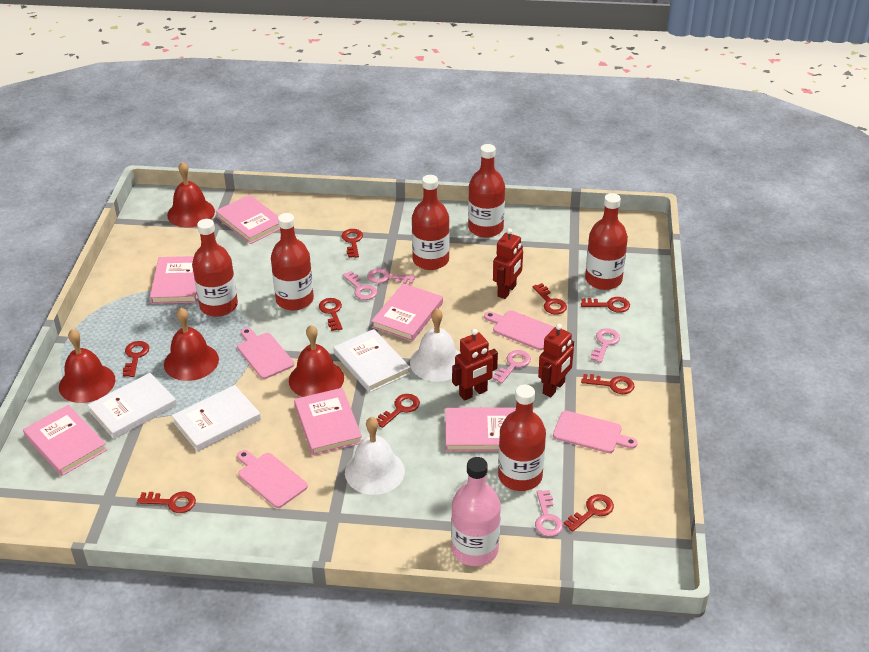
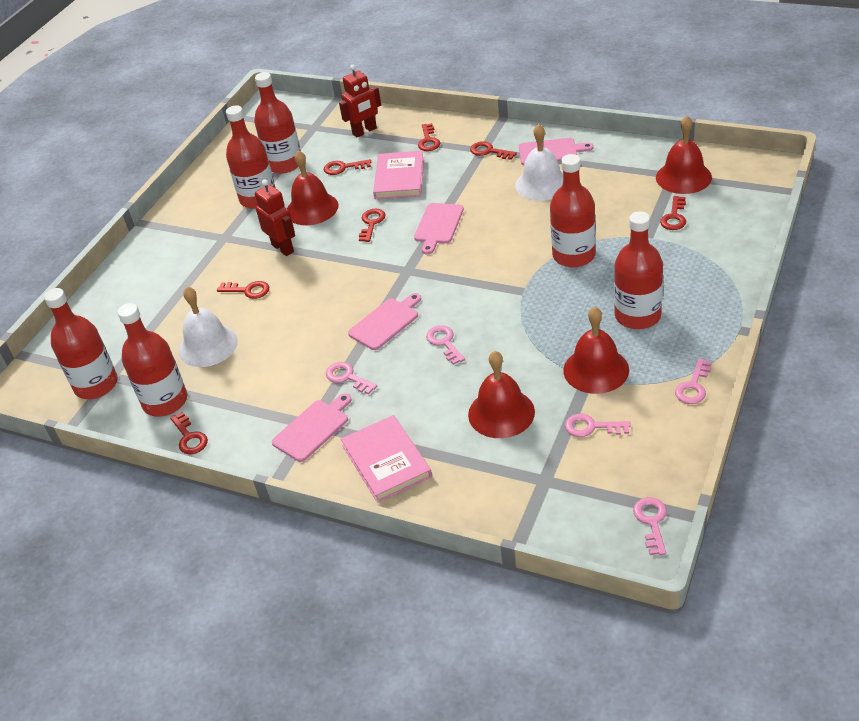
pink book: [23,405,107,476] [150,256,198,304] [216,195,280,244] [294,388,362,455] [371,283,443,341] [445,407,516,452] = 6 -> [341,415,432,503] [373,151,424,199] = 2
pink bottle: [451,457,501,566] = 1 -> none = 0
red key: [123,341,149,377] [137,491,196,513] [319,298,343,331] [341,229,363,258] [376,394,420,428] [533,283,567,314] [564,494,614,532] [581,297,630,313] [581,374,635,394] = 9 -> [170,412,208,454] [217,281,269,299] [324,159,371,175] [359,209,386,242] [418,123,440,151] [470,141,517,160] [660,196,686,230] = 7
red robot: [452,329,498,401] [493,228,523,299] [538,324,574,397] = 3 -> [255,180,295,256] [339,65,381,137] = 2
white book: [88,373,177,439] [172,385,261,452] [333,329,411,393] = 3 -> none = 0

